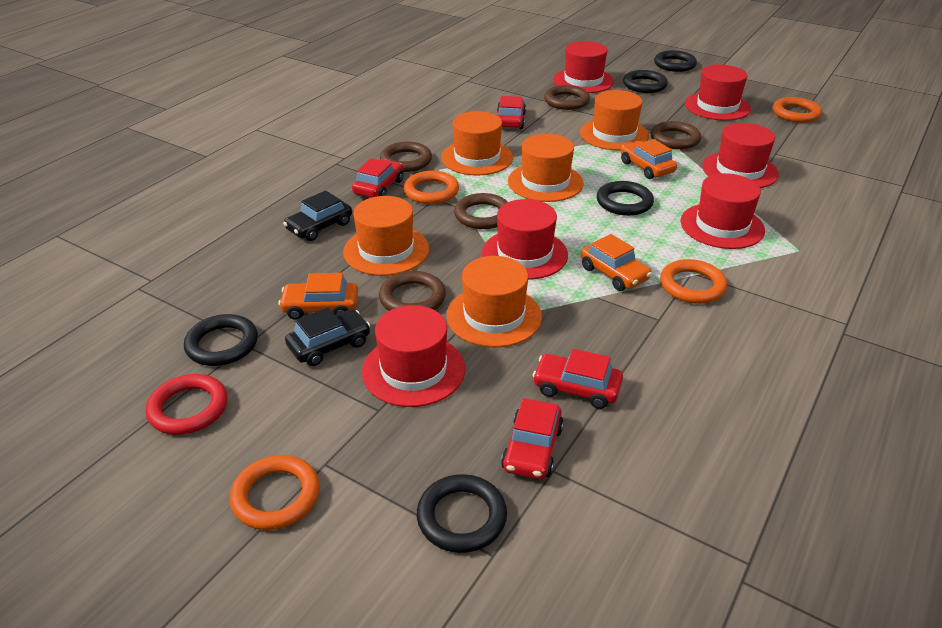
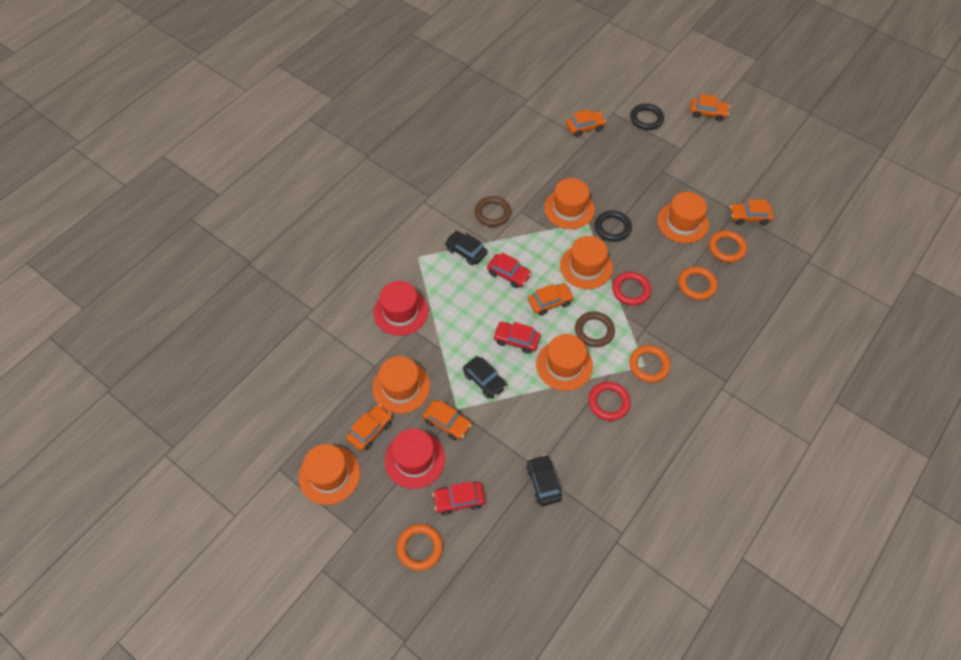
black car: [283,190,352,241] [285,307,370,366] = 2 -> [445,231,487,265] [463,356,507,399] [526,455,562,506] = 3
black ring: [184,314,258,366] [417,474,507,553] [597,181,654,216] [623,70,668,93] [654,50,697,72] = 5 -> [595,210,632,242] [630,104,664,130] = 2
brown ring: [379,271,446,311] [380,142,432,172] [454,193,508,229] [544,85,590,110] [650,121,701,149] = 5 -> [475,196,511,227] [575,312,615,347] = 2
orange car: [278,273,358,320] [581,234,652,291] [621,139,677,179] = 3 -> [346,405,392,451] [423,400,472,441] [528,283,574,316] [566,109,606,137] [690,94,730,121] [730,199,773,225] = 6
orange hat: [343,196,429,276] [441,111,513,175] [446,256,542,347] [508,134,583,202] [580,90,649,150] = 5 -> [299,444,360,505] [372,356,430,414] [536,334,593,391] [544,178,595,229] [560,236,613,289] [657,192,709,243] = 6
red car: [352,158,404,198] [497,96,526,129] [501,398,564,479] [533,349,623,409] = 4 -> [433,481,485,515] [487,252,531,288] [493,322,541,354] = 3
red hat: [362,305,465,407] [482,199,568,280] [553,41,614,93] [681,173,765,249] [685,65,751,121] [702,123,779,188] = 6 -> [373,281,428,336] [385,429,445,489] = 2
red ring: [146,374,228,435] = 1 -> [588,382,631,421] [612,272,651,306] = 2

